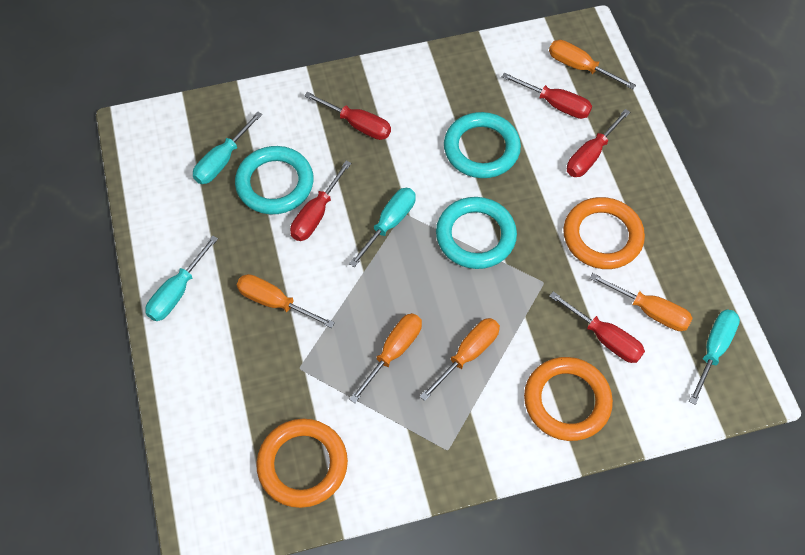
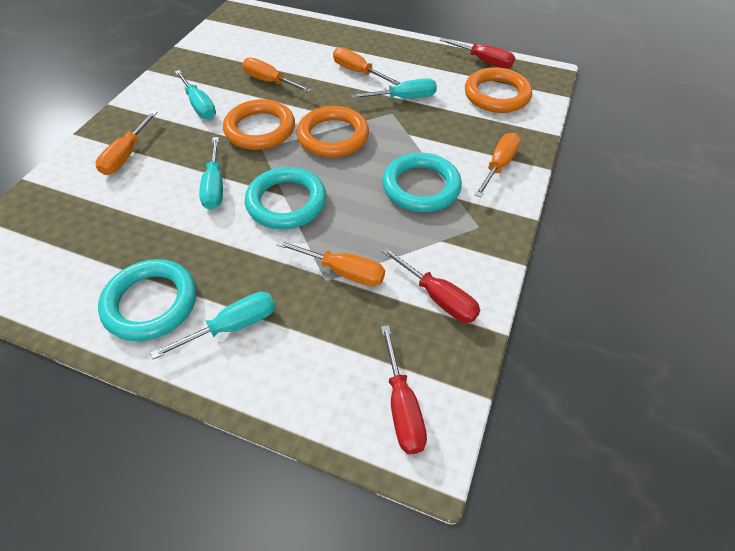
red screwdriver: [290,161,351,241] [304,92,391,140] [502,73,592,119] [549,291,645,363] [567,109,630,177] = 5 -> [381,325,427,454] [382,247,480,323] [439,38,515,69] = 3

